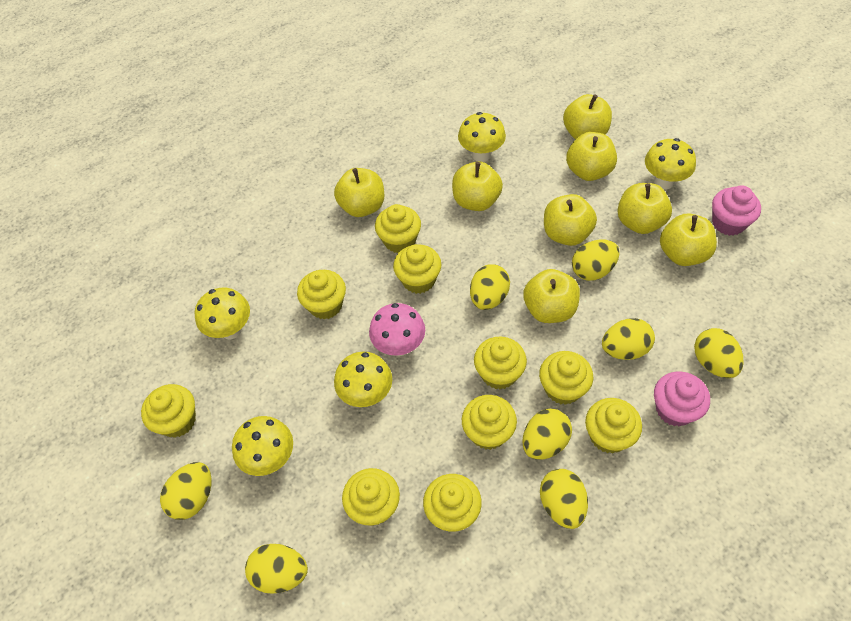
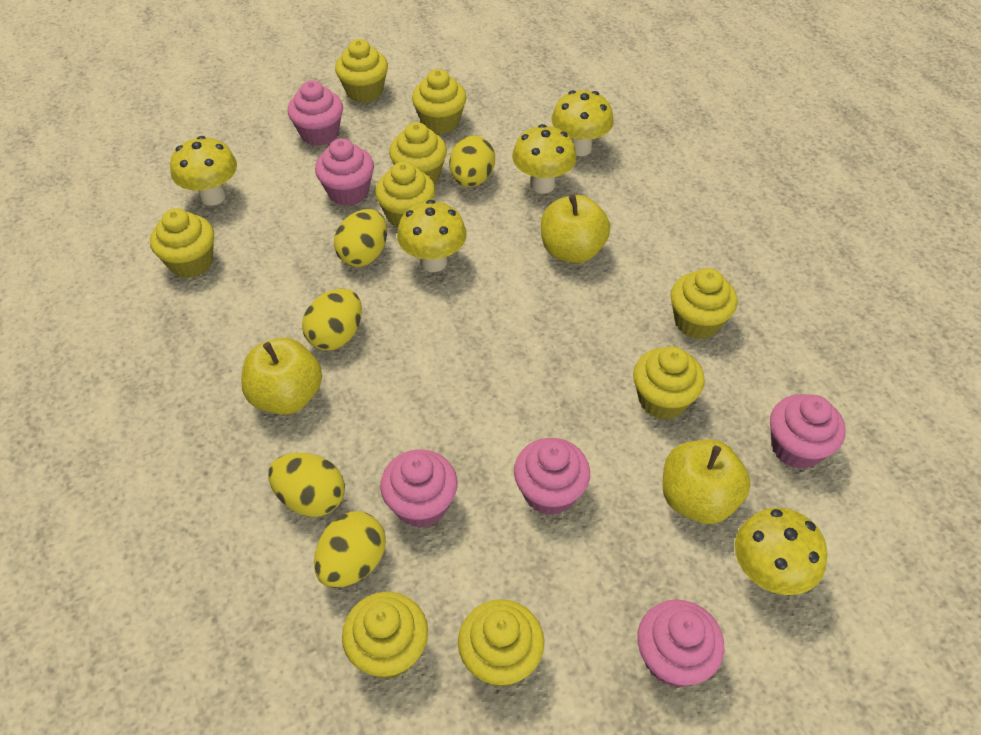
pink cupcake: [654,371,710,426] [712,185,761,236] = 2 -> [288,80,343,146] [315,138,374,206] [380,449,457,528] [514,438,590,516] [637,599,725,687] [770,394,846,469] = 6
pink mushroom: [369,303,425,356] = 1 -> none = 0
yellow apple: [334,168,384,217] [452,161,503,211] [523,269,580,323] [544,194,597,246] [563,94,612,139] [566,132,617,181] [617,183,672,234] [660,214,717,266] = 8 -> [241,338,322,415] [541,194,610,263] [662,440,751,524] = 3
yellow cupcake: [141,384,196,438] [297,270,346,319] [342,468,400,526] [375,204,421,253] [393,244,441,294] [423,474,482,532] [462,395,517,450] [474,336,527,390] [539,351,593,405] [585,398,642,454] = 10 -> [150,208,214,278] [335,39,388,103] [342,592,428,679] [375,162,435,227] [389,122,447,184] [412,69,467,134] [458,599,544,687] [633,346,705,420] [670,268,738,340] = 9
yellow egg: [160,462,212,520] [245,544,308,594] [470,264,510,310] [522,409,572,460] [540,469,588,529] [572,239,620,281] [602,318,655,360] [694,328,744,378] = 8 -> [268,453,345,517] [302,289,362,351] [314,512,386,588] [334,209,387,267] [449,136,495,187] = 5

